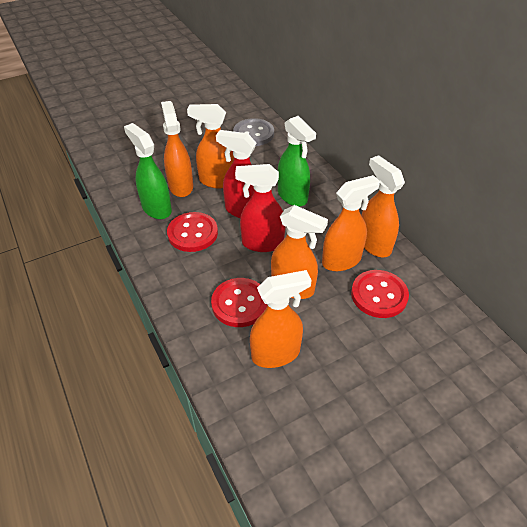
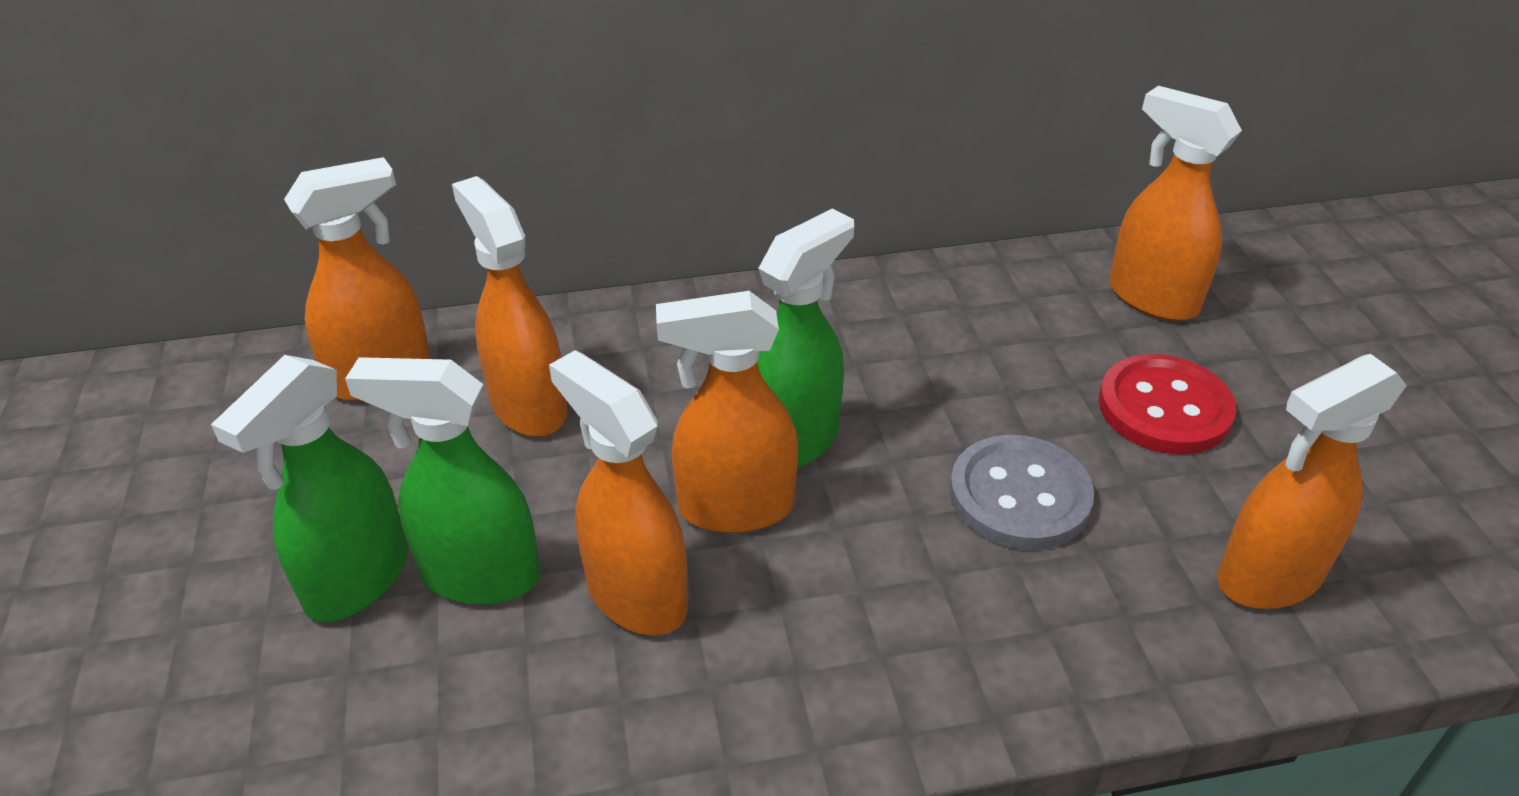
green spray bottle: [124,123,172,219] [278,116,316,207] = 2 -> [211,355,408,622] [345,357,540,605] [758,208,854,468] = 3
red button: [167,212,218,252] [211,278,267,327] [351,270,409,318] = 3 -> [1099,354,1236,455] = 1
red spray bottle: [216,130,257,218] [235,164,285,252] = 2 -> none = 0

